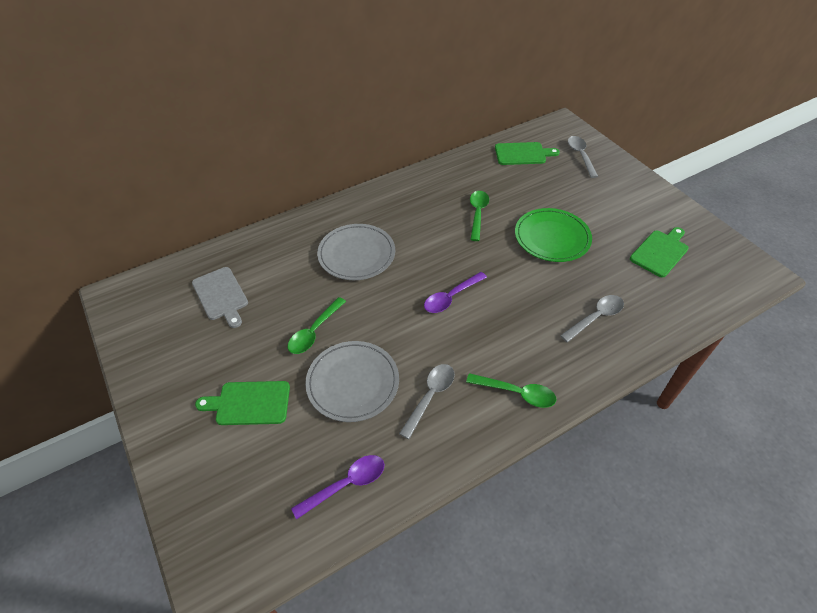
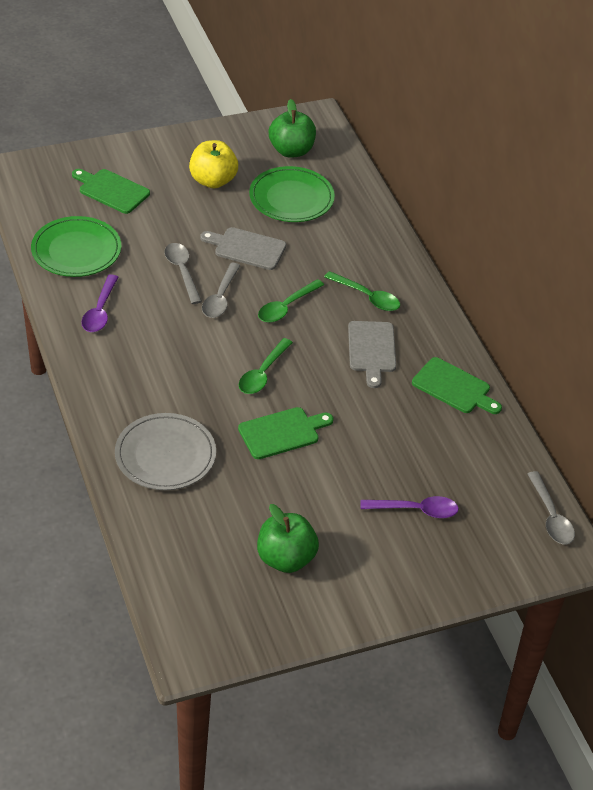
green apple: none = 0 -> [257,504,319,573] [269,99,316,158] = 2
green plate: [515,208,592,262] = 1 -> [31,216,121,277] [249,166,335,222] = 2
grey cutting board: [192,267,248,328] = 1 -> [200,227,286,270] [348,321,396,388] = 2
grey plate: [305,341,399,422] [317,224,395,280] = 2 -> [115,413,216,490] = 1
yellow apple: none = 0 -> [189,140,238,188] = 1

